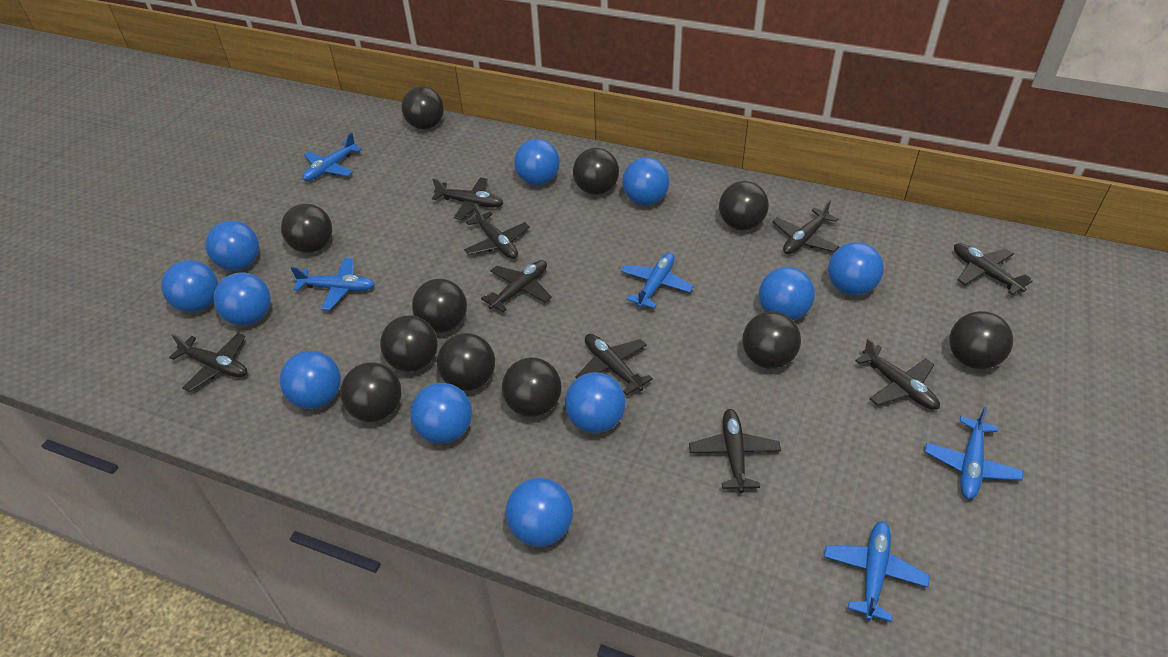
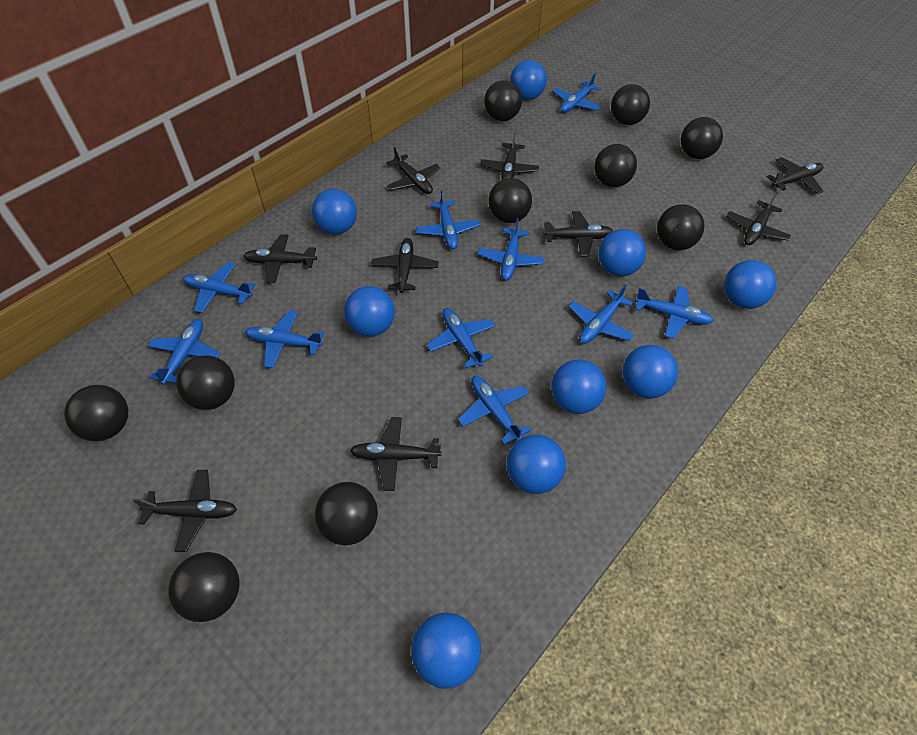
black ball: [281,204,332,253] [340,362,401,422] [380,316,438,372] [401,86,444,129] [412,279,467,333] [437,333,495,391] [502,357,561,417] [573,148,619,195] [719,181,769,230] [742,311,801,369] [949,311,1013,369] = 11 -> [64,385,128,441] [168,552,239,622] [176,355,235,410] [315,482,378,545] [484,80,522,121] [488,178,532,223] [594,144,637,187] [611,84,650,125] [657,204,705,250] [680,117,723,159] = 10
blue ball: [161,260,219,312] [205,221,259,271] [213,272,271,326] [280,351,341,409] [410,383,472,444] [505,478,573,547] [514,139,560,185] [565,372,626,433] [622,158,670,205] [759,267,815,320] [828,242,884,296] = 11 -> [312,189,357,234] [344,286,395,336] [411,612,481,689] [506,435,566,494] [510,60,547,100] [551,360,607,414] [598,229,646,276] [622,345,678,399] [724,260,777,309] = 9
blue plane: [291,258,375,310] [302,132,362,181] [621,253,694,309] [824,521,930,622] [924,407,1023,499] = 5 -> [148,319,220,385] [183,262,256,313] [245,310,324,368] [416,190,480,249] [426,308,495,369] [458,376,531,445] [478,218,544,280] [553,73,601,113] [568,284,634,344] [635,286,713,339] = 10

